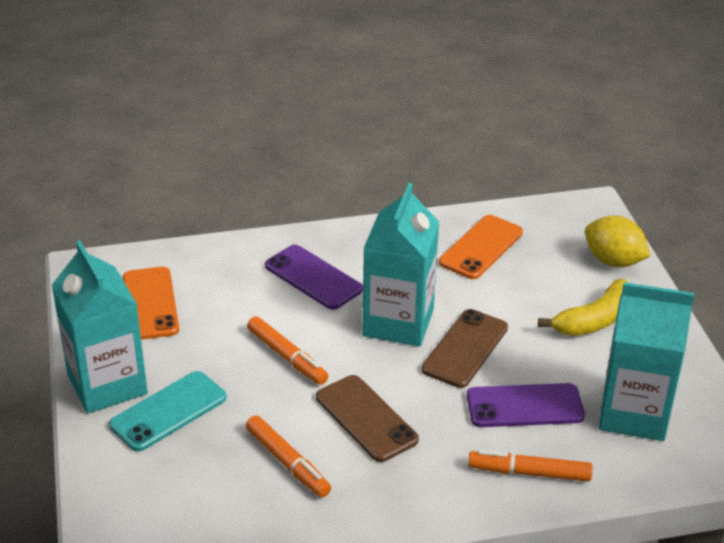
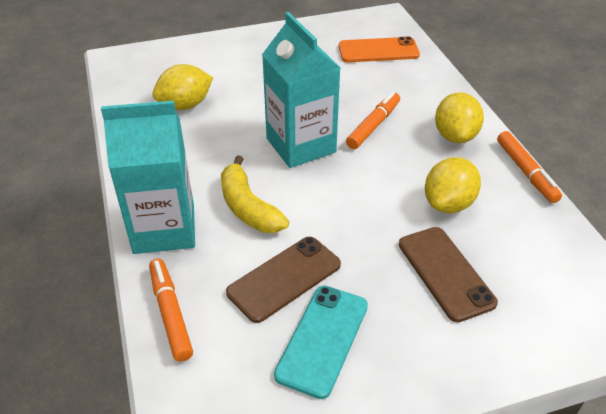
orange phone: [123,267,179,340] [439,215,523,279] = 2 -> [339,36,420,62] = 1
purple phone: [265,245,363,310] [467,383,585,427] = 2 -> none = 0
turquoise carton: [52,241,148,414] [362,183,439,347] [599,282,694,441] = 3 -> [101,101,195,254] [262,12,340,168] = 2
yellow lemon: [585,215,651,267] = 1 -> [153,64,213,110] [425,157,481,213] [435,92,484,143] = 3

